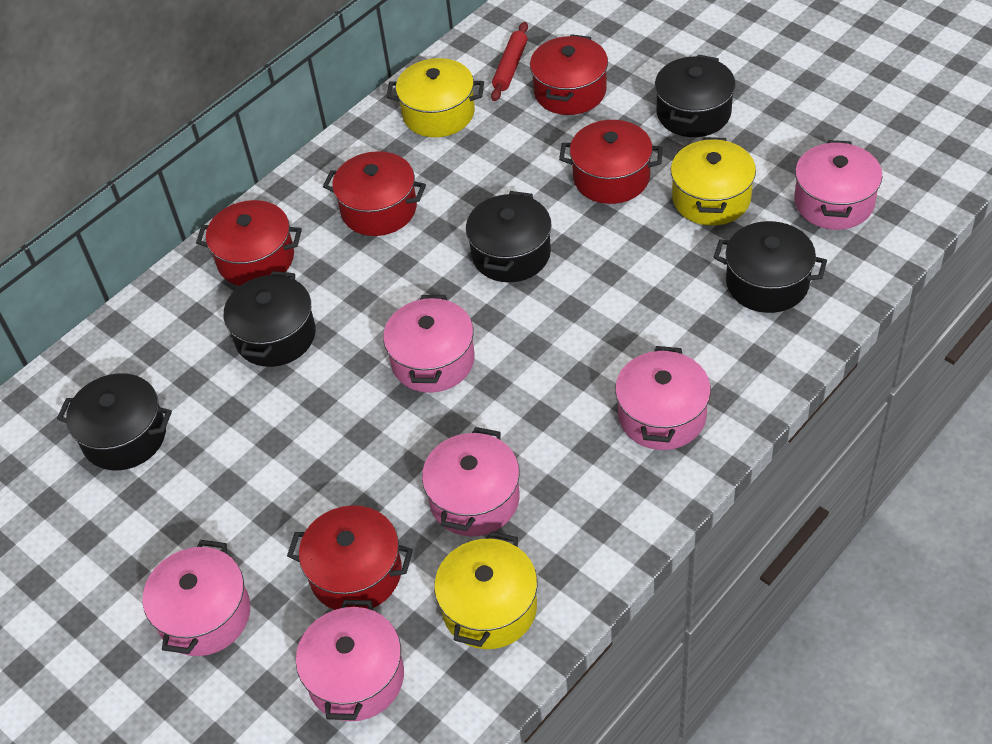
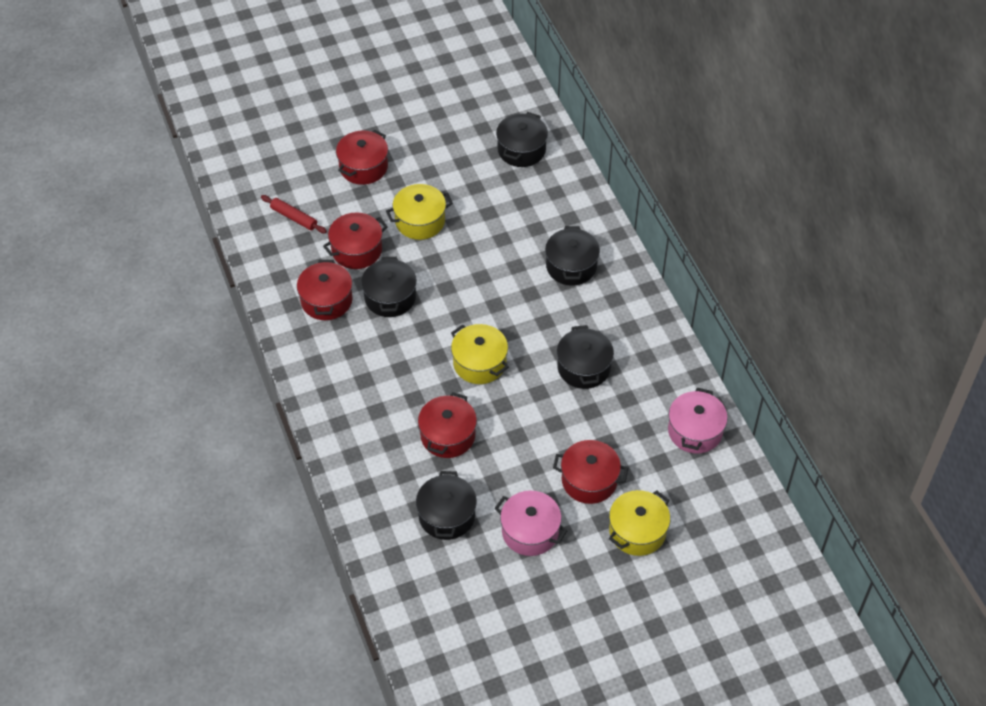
pink pot: [143,540,250,656] [296,600,404,721] [383,295,475,393] [422,427,520,537] [615,346,711,450] [794,140,883,230] = 6 -> [494,491,567,556] [668,388,728,454] = 2

